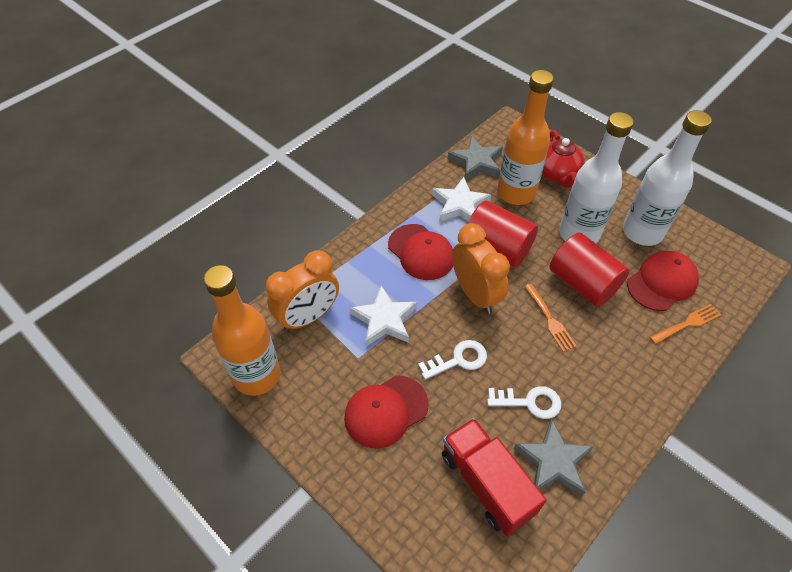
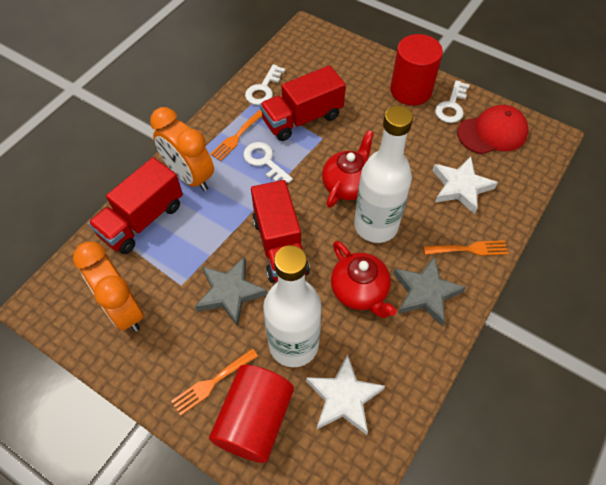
orange bottle: [203,265,281,396] [497,70,554,205] = 2 -> none = 0
orange fork: [524,283,577,352] [650,304,721,344] = 2 -> [171,348,258,416] [210,110,262,161] [423,240,508,256] = 3
red cap: [344,376,429,449] [388,224,453,280] [627,251,699,311] = 3 -> [457,105,529,154] = 1
red teapot: [542,130,584,188] = 1 -> [322,130,374,208] [331,241,397,318] = 2
red truck: [442,418,546,536] = 1 -> [88,157,183,254] [251,180,310,283] [260,65,346,141] = 3
white key: [418,340,487,380] [487,386,561,419] = 2 -> [243,142,293,183] [245,64,285,105] [435,80,470,123] = 3

